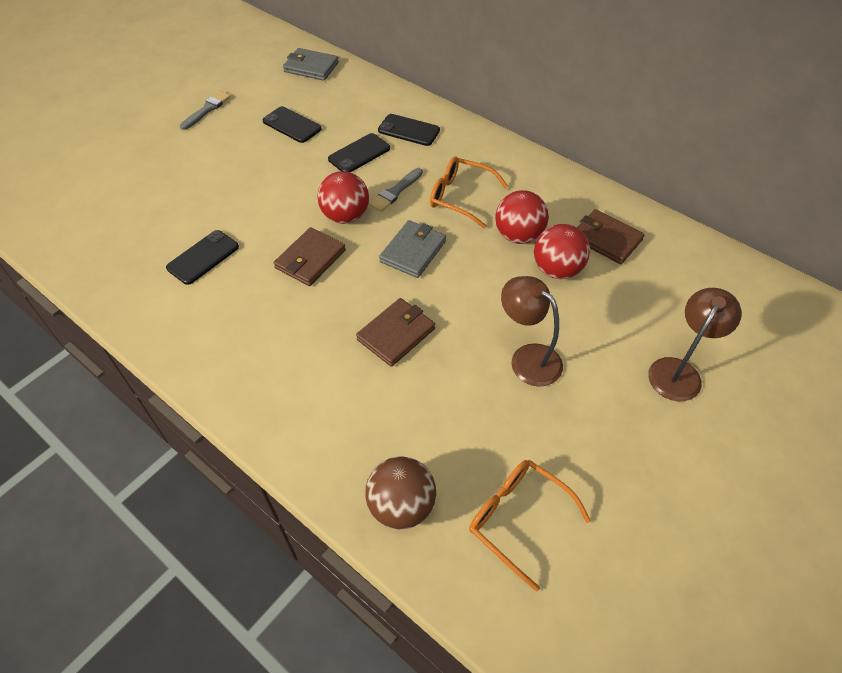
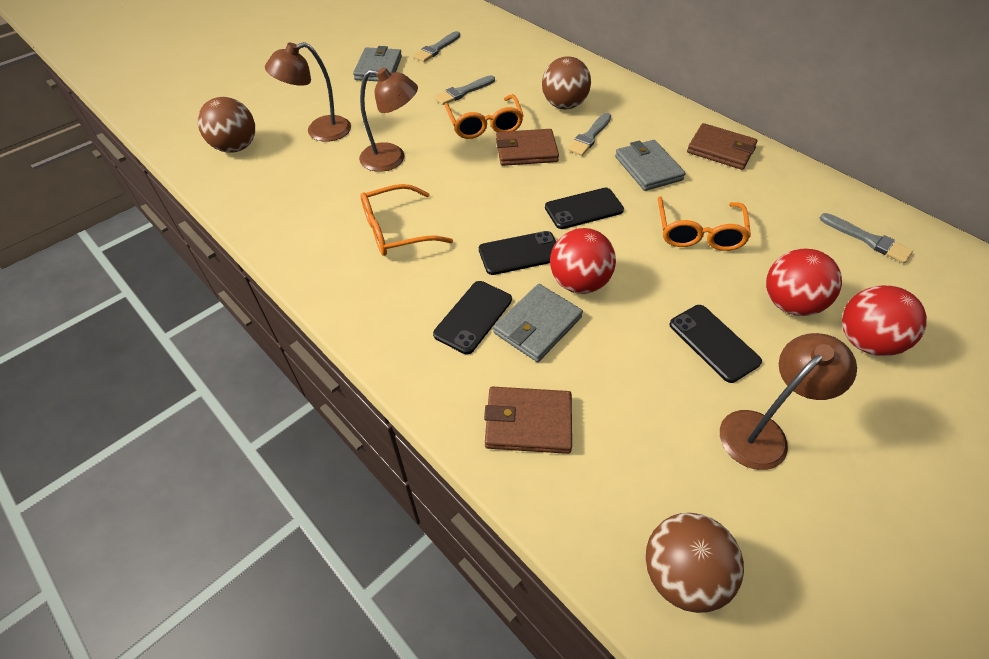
brown ball: [365,456,436,529] = 1 -> [197,97,255,153] [542,56,591,109] [646,513,744,613] = 3
brown lamp: [501,276,563,387] [648,288,742,401] = 2 -> [265,42,351,142] [359,67,418,172] [720,333,857,470] = 3
grey brush: [180,91,231,130] [369,168,423,212] = 2 -> [413,31,460,62] [434,75,495,105] [568,113,611,156] [820,213,913,263] = 4
grey wallet: [283,48,339,81] [379,220,446,278] = 2 -> [353,46,402,81] [493,284,583,362] [615,140,686,191] = 3
orange glasses: [430,156,509,229] [469,460,591,592] = 2 -> [361,184,453,256] [445,94,524,139] [658,196,751,251] = 3

